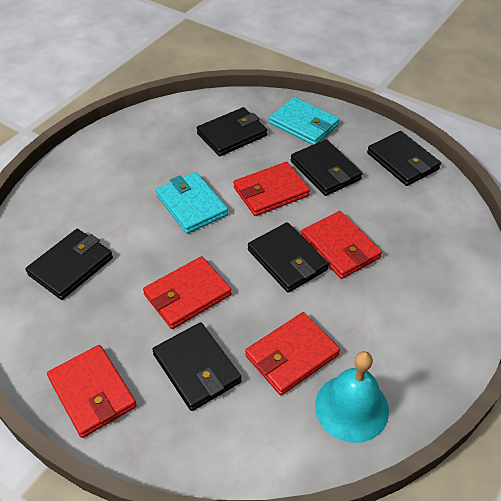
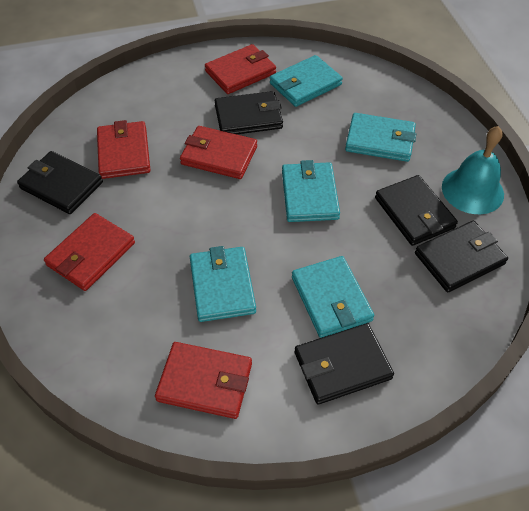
black wallet: [26,229,113,300] [152,322,242,411] [197,107,267,156] [248,222,329,293] [291,139,363,196] [367,131,441,186] = 6 -> [17,151,103,214] [215,91,283,134] [295,323,394,405] [375,175,458,246] [415,221,508,292] = 5
turquoise wallet: [156,172,228,234] [269,97,339,145] = 2 -> [190,246,256,322] [270,55,343,107] [282,160,340,222] [292,256,374,338] [345,113,416,162] = 5

